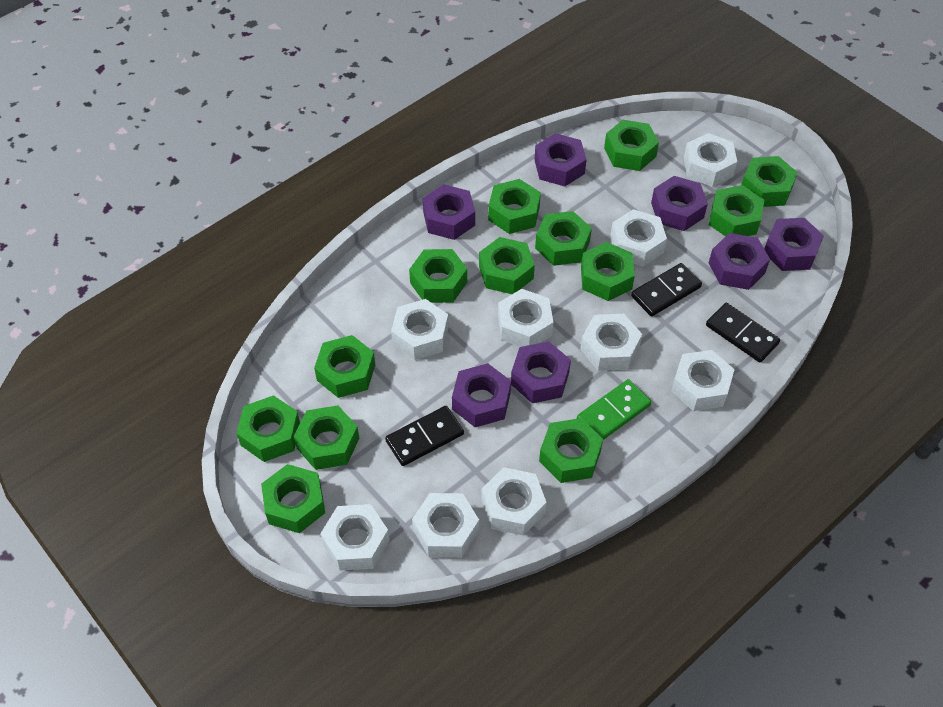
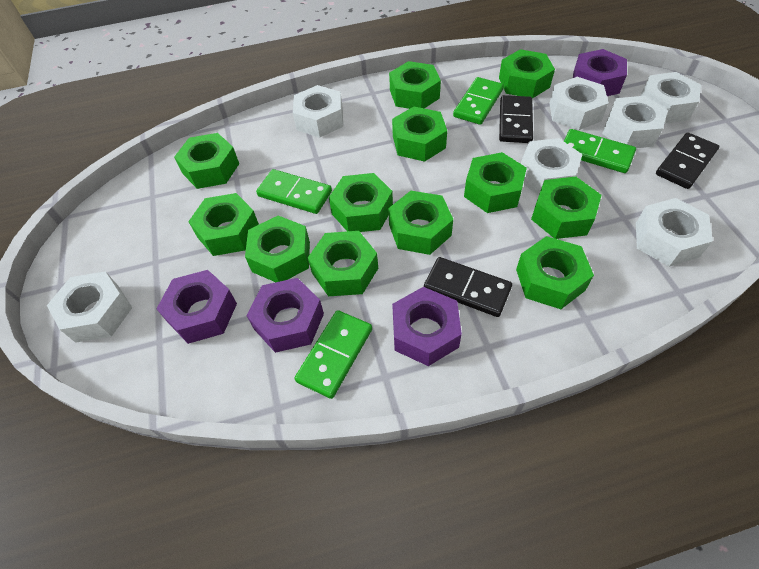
green domino: [577,379,651,440] = 1 -> [256,169,332,214] [295,310,372,399] [453,77,504,125] [564,129,636,173] = 4
green nut: [236,395,300,462] [261,464,325,533] [294,405,359,470] [314,335,375,398] [409,249,467,303] [479,237,535,294] [488,179,541,234] [535,211,592,266] [539,418,603,483] [581,242,635,301] [604,120,659,171] [709,185,764,237] [741,156,798,207] = 13 -> [174,133,239,189] [188,193,259,256] [245,216,310,282] [308,231,378,296] [329,173,393,232] [388,191,453,255] [389,61,441,109] [392,107,447,162] [464,152,527,213] [499,49,555,99] [516,236,594,309] [531,177,602,239] = 12
purple nut: [423,184,475,240] [452,363,511,427] [511,341,571,403] [534,133,587,187] [651,176,708,231] [709,233,770,290] [764,218,824,271] = 7 -> [157,270,237,344] [247,278,324,353] [392,287,462,366] [573,49,627,96] = 4
white nut: [320,504,390,571] [391,299,449,360] [412,493,479,557] [481,467,547,536] [498,289,553,347] [580,314,642,371] [610,209,667,266] [671,350,735,411] [684,133,737,187] = 9 -> [47,271,132,343] [293,85,343,138] [521,138,582,196] [549,77,609,130] [602,96,668,148] [636,198,713,267] [641,72,701,124] = 7

